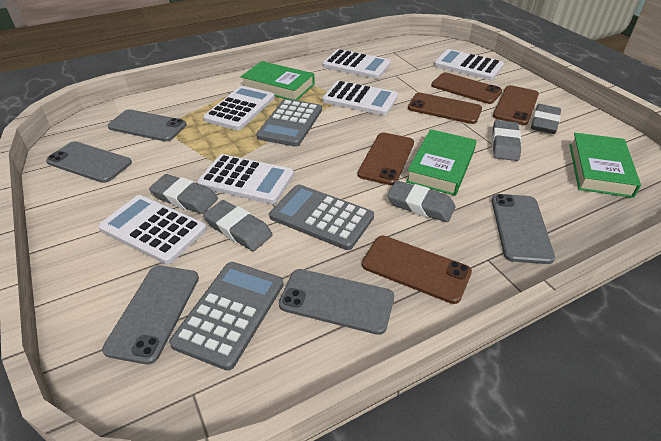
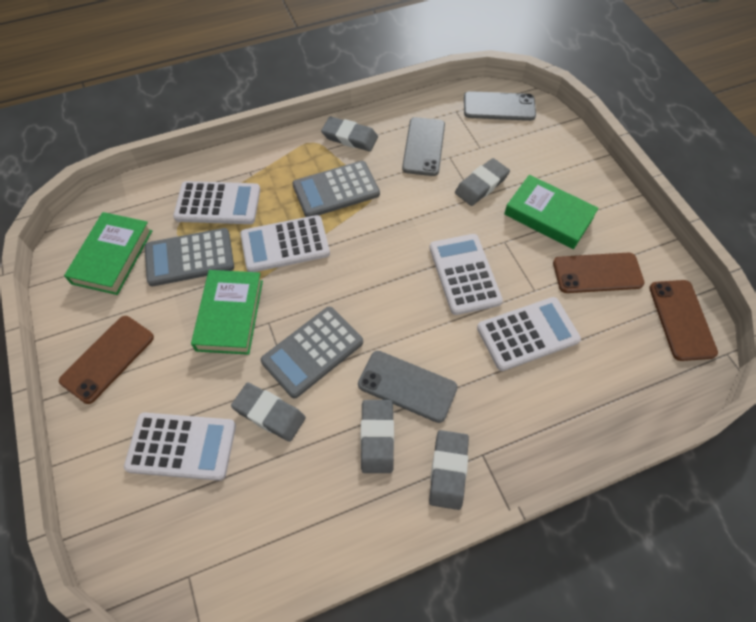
brown phone: [358,132,414,185] [362,236,472,304] [408,93,482,124] [431,72,502,104] [493,85,539,125] = 5 -> [59,316,154,404] [553,253,645,293] [649,280,718,361] = 3
grey phone: [46,141,132,183] [102,266,199,365] [107,109,187,142] [279,269,394,335] [492,194,555,264] = 5 -> [358,351,458,423] [402,117,445,176] [464,91,536,121] = 3
white calculator: [98,195,207,264] [197,154,294,204] [203,86,275,130] [322,49,391,79] [322,80,398,116] [434,49,504,80] = 6 -> [124,413,236,481] [173,181,260,224] [240,215,330,272] [429,234,503,315] [477,297,581,371] = 5

